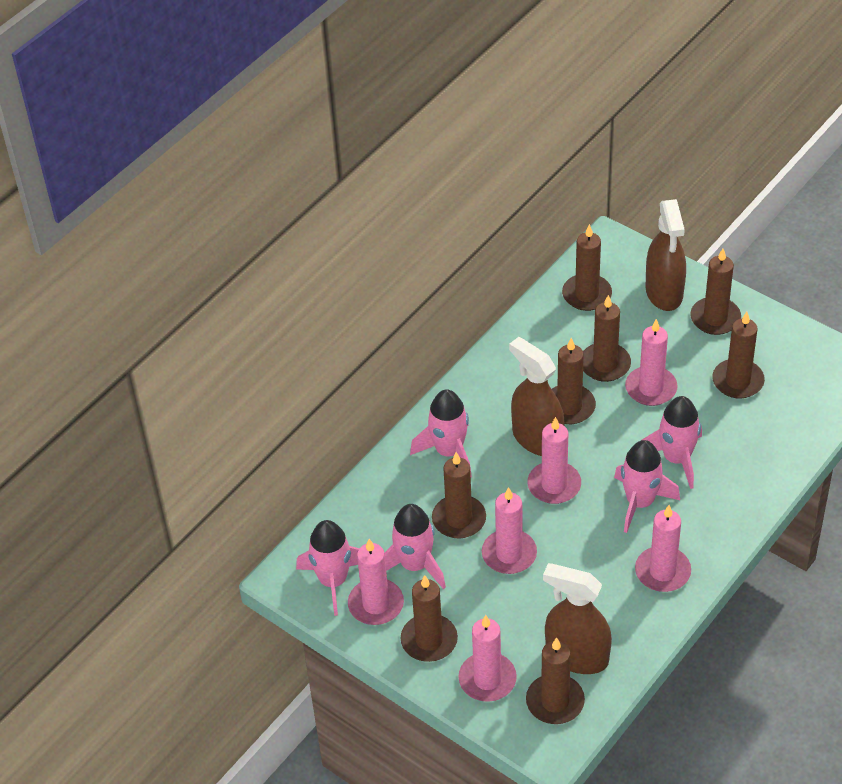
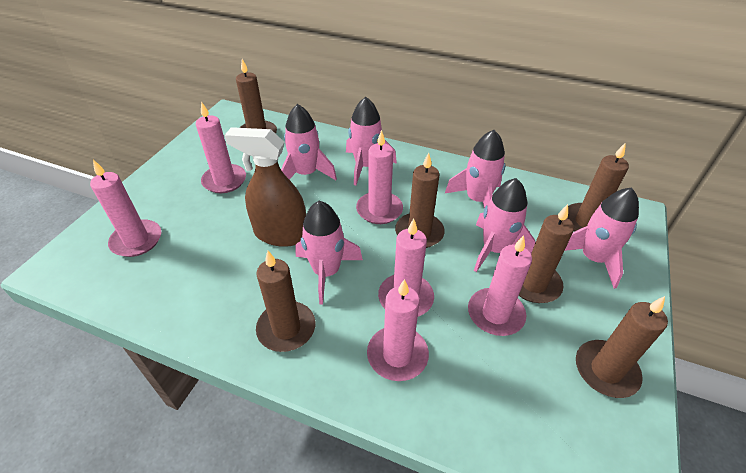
brown candle: [401,575,458,662] [432,452,486,539] [526,637,585,724] [552,338,596,424] [562,224,612,311] [583,295,631,382] [690,249,741,335] [712,312,765,399] = 8 -> [236,59,277,134] [256,251,315,352] [395,153,445,248] [519,204,574,303] [567,142,629,232] [576,296,668,398] = 6
brown spray bottle: [509,337,564,456] [543,563,612,674] [645,199,686,311] = 3 -> [224,127,306,247] = 1
pink rocket: [296,520,360,616] [385,504,446,589] [410,389,472,477] [614,440,680,533] [642,396,702,489] = 5 -> [281,104,337,180] [295,201,363,305] [346,97,397,186] [445,130,506,208] [474,178,536,272] [565,187,639,289] = 6

